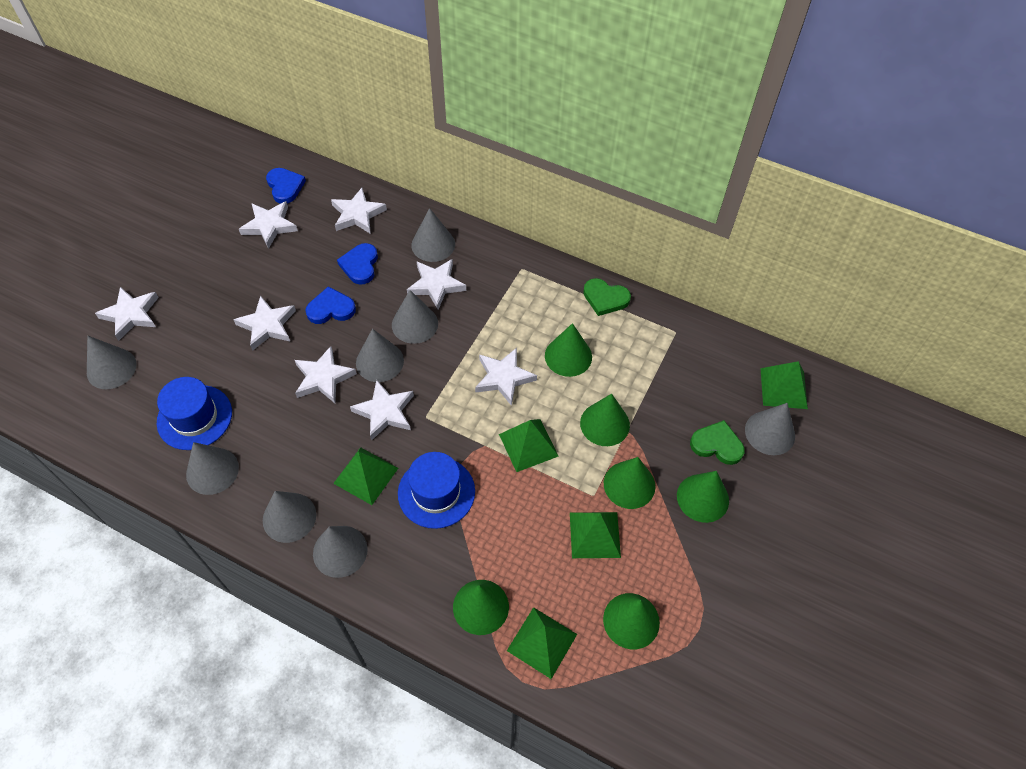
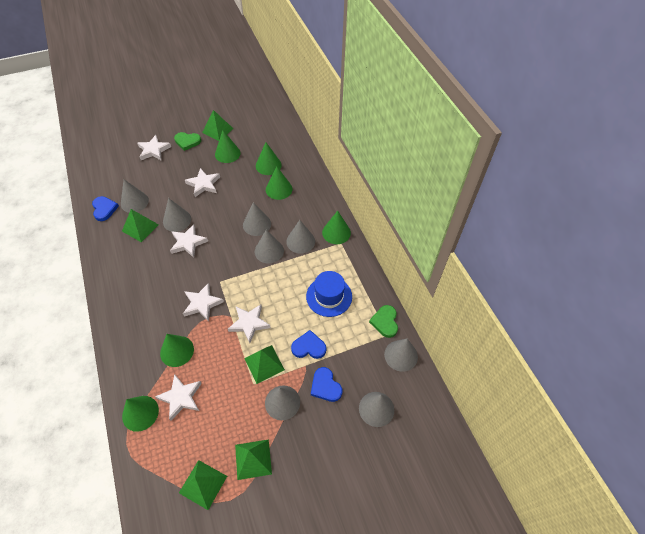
blue hat: [157,377,232,450] [398,452,475,529] = 2 -> [306,271,352,317] = 1
white star: [95,287,159,341] [233,295,296,351] [239,201,298,249] [295,346,357,403] [331,188,387,234] [350,380,414,441] [407,259,466,310] [475,348,537,406] = 8 -> [137,135,171,161] [155,374,202,421] [170,224,208,258] [183,283,224,322] [185,168,220,197] [228,304,271,343] = 6

